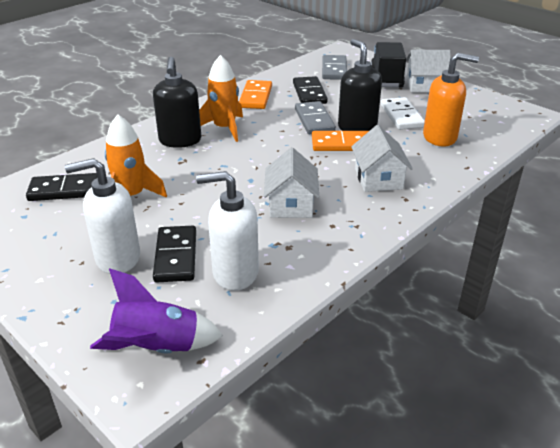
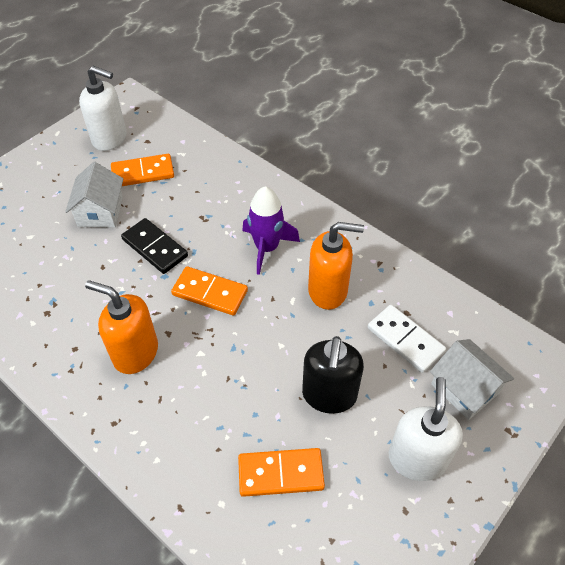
black domino: [26,173,97,201] [153,226,196,283] [293,76,328,104] = 3 -> [121,218,188,274] = 1
black soap dispenser: [153,57,201,148] [338,39,382,131] = 2 -> [302,336,364,414] = 1
black truck: [371,42,406,88] = 1 -> none = 0
grey domino: [295,101,336,134] [322,55,347,80] = 2 -> none = 0
orange domino: [239,80,272,109] [312,131,369,151] = 2 -> [111,154,174,186] [171,266,248,316] [238,448,325,497] = 3
orange rocket: [105,115,167,198] [199,55,243,142] = 2 -> none = 0
orange soap dispenser: [423,53,479,146] = 1 -> [85,280,158,374] [308,222,364,310] = 2
white house: [264,147,319,218] [351,125,413,192] [406,50,451,93] = 3 -> [65,162,123,228] [430,339,514,420] = 2

